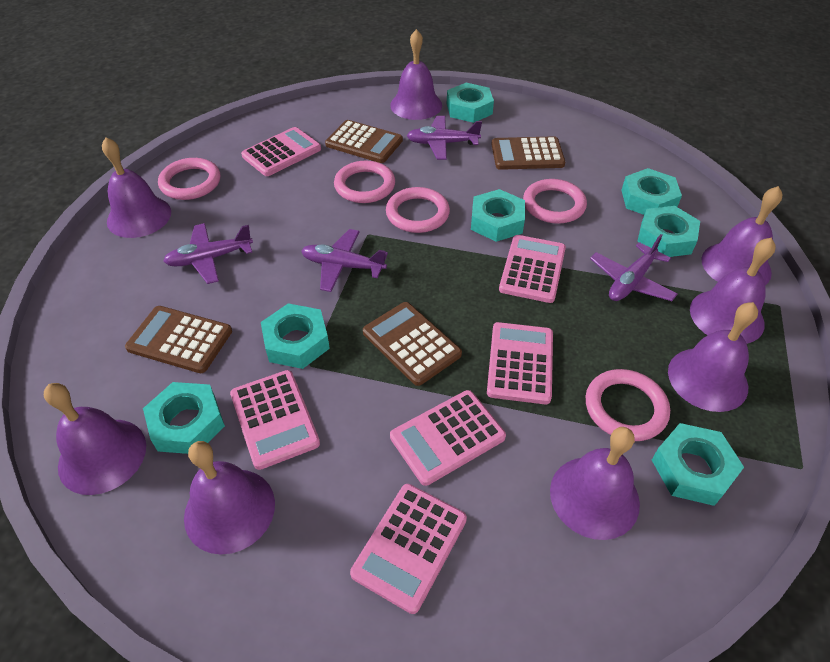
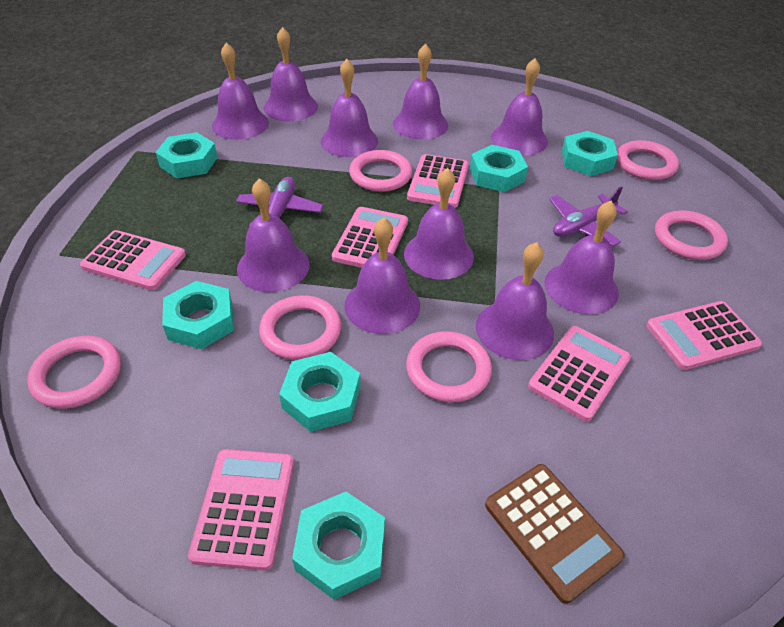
brown calculator: [125,306,232,373] [325,120,403,163] [363,302,462,386] [491,136,565,170] = 4 -> [485,464,625,604] = 1
pink ring: [158,158,220,200] [334,161,395,203] [386,187,450,233] [523,179,587,224] [586,369,670,441] = 5 -> [27,336,121,409] [259,295,341,360] [349,150,412,192] [406,331,492,403] [616,140,679,180] [655,210,728,260] = 6
purple bell: [44,383,146,495] [102,137,171,238] [184,441,275,555] [390,29,442,120] [550,427,640,540] [668,302,758,412] [690,238,776,344] [701,186,782,285] = 8 -> [212,42,269,140] [237,178,310,292] [264,27,318,122] [321,59,378,157] [345,217,420,334] [393,43,448,140] [404,168,474,280] [476,242,554,360] [491,58,548,155] [545,201,619,314] = 10
purple plane: [163,223,253,284] [301,229,388,292] [407,116,482,160] [590,234,678,301] = 4 -> [236,177,323,227] [549,186,628,246] = 2
turquoise nut: [143,382,225,454] [261,303,330,369] [447,83,494,123] [471,189,525,242] [621,168,682,215] [637,206,700,257] [652,423,744,506] = 7 -> [156,132,218,179] [162,281,234,349] [279,352,360,432] [292,492,385,600] [470,145,528,192] [562,131,618,176] = 6

